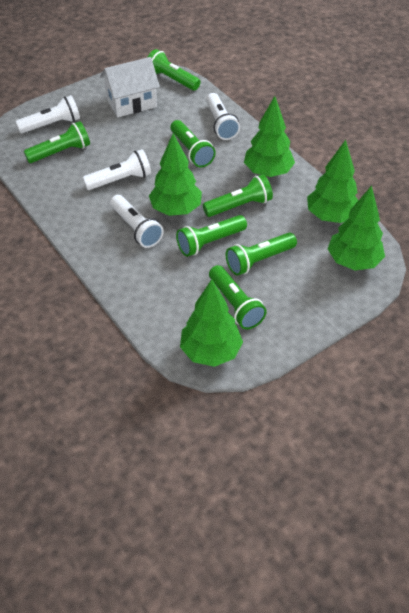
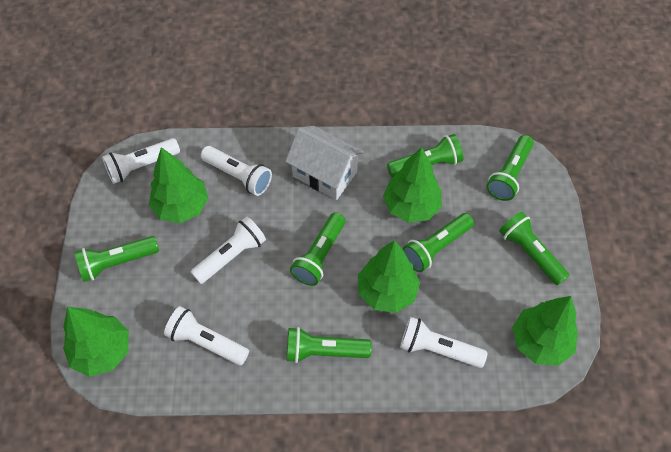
white flashlight: [15,95,80,133] [83,149,151,190] [110,195,164,248] [206,93,240,140] = 4 -> [102,138,180,184] [164,306,249,366] [191,216,266,284] [201,146,272,196] [400,317,487,368] = 5

